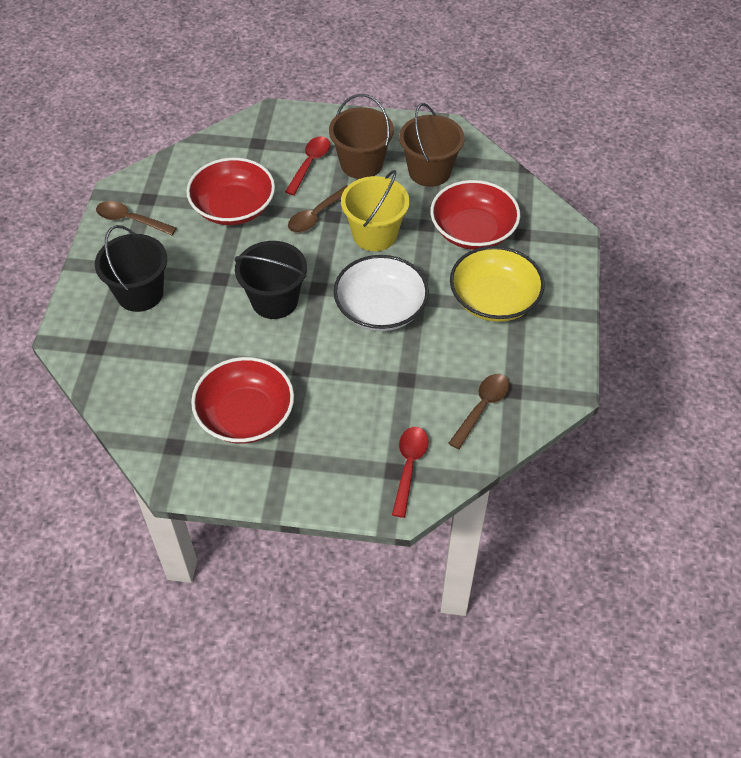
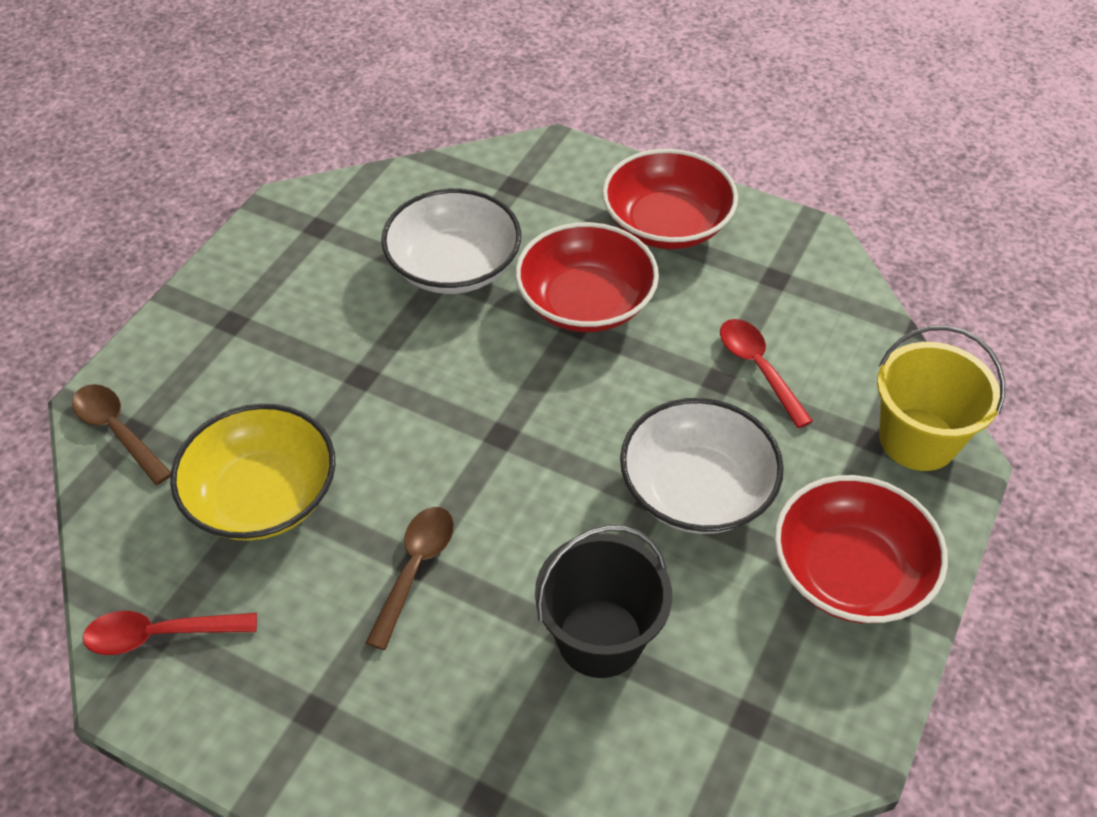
black bucket: [95,225,167,312] [234,241,307,319] = 2 -> [535,525,672,678] = 1
brown bucket: [329,94,394,179] [399,103,465,187] = 2 -> none = 0
brown spoon: [96,201,177,235] [288,185,348,233] [448,374,510,449] = 3 -> [72,384,171,485] [366,507,454,650] = 2
white bowl: [333,255,429,331] = 1 -> [381,189,521,294] [620,398,784,534] = 2

